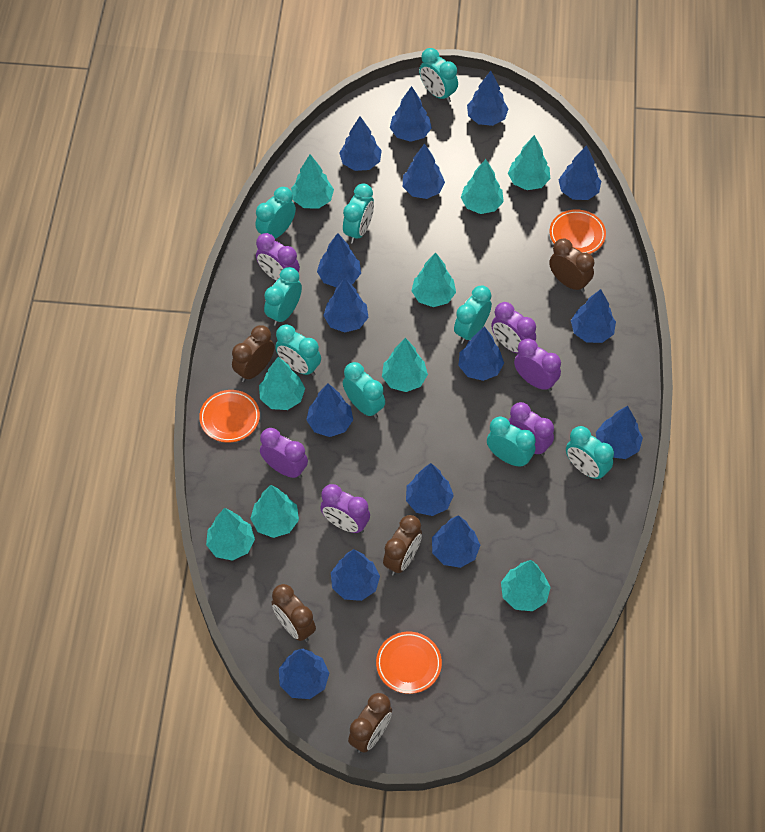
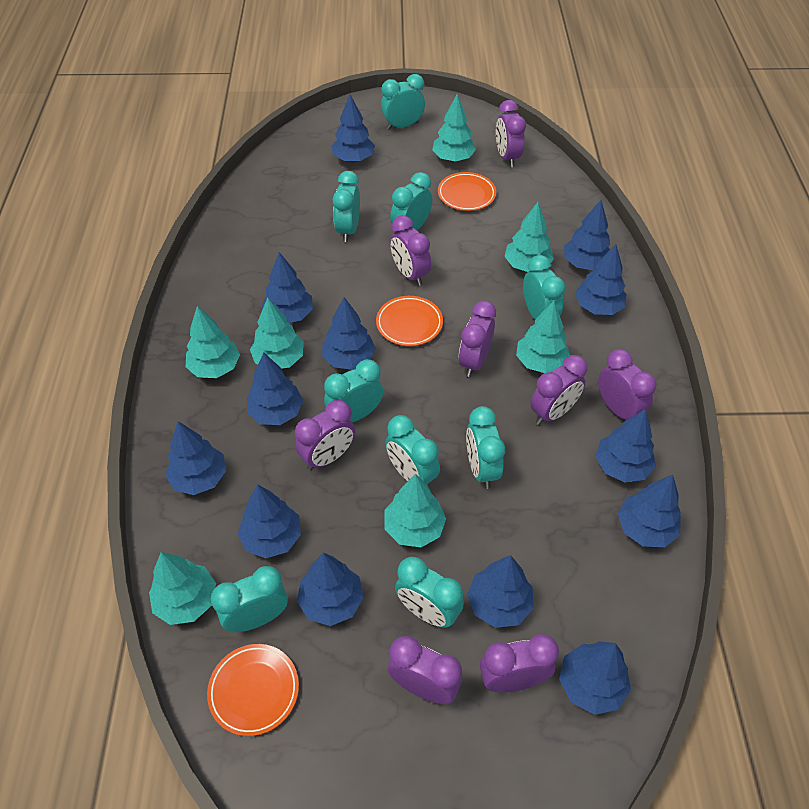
blue tree: [279,648,329,699] [306,383,353,437] [317,233,361,288] [323,278,369,333] [331,549,380,601] [339,116,382,171] [390,86,432,142] [403,144,445,199] [406,463,454,516] [432,515,480,568] [458,326,504,381] [467,71,508,126] [559,145,601,200] [571,289,616,343] [596,406,643,459] = 15 -> [165,421,226,495] [238,484,301,558] [247,353,303,425] [261,252,313,323] [297,553,364,626] [322,297,376,370] [331,95,375,162] [467,555,533,628] [559,641,631,715] [564,200,610,271] [575,244,626,315] [595,409,656,483] [618,475,681,547] = 13
brown clock: [232,325,274,382] [272,584,316,642] [348,693,392,753] [383,515,422,576] [549,239,594,292] = 5 -> none = 0
purple clock: [256,233,300,281] [260,428,308,479] [320,484,370,533] [491,302,536,354] [508,402,554,456] [514,338,561,392] = 6 -> [295,400,355,471] [388,636,462,704] [390,215,431,286] [459,301,496,377] [480,634,559,692] [496,100,526,167] [530,355,587,425] [598,349,656,420] = 8
turquoise tree: [206,508,255,561] [250,485,299,538] [259,357,305,410] [291,154,334,209] [382,338,428,392] [411,252,456,307] [461,159,504,214] [501,560,551,611] [508,135,550,190] = 9 -> [149,552,216,625] [185,306,240,378] [250,297,304,369] [384,474,446,547] [432,94,476,162] [504,202,554,272] [516,301,571,373] = 7

